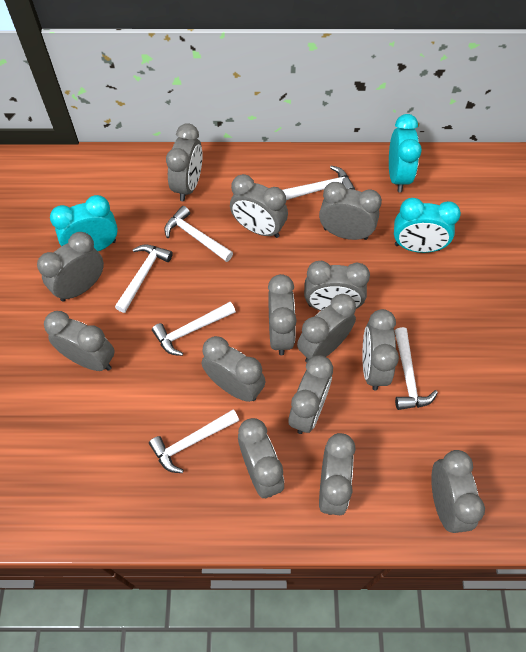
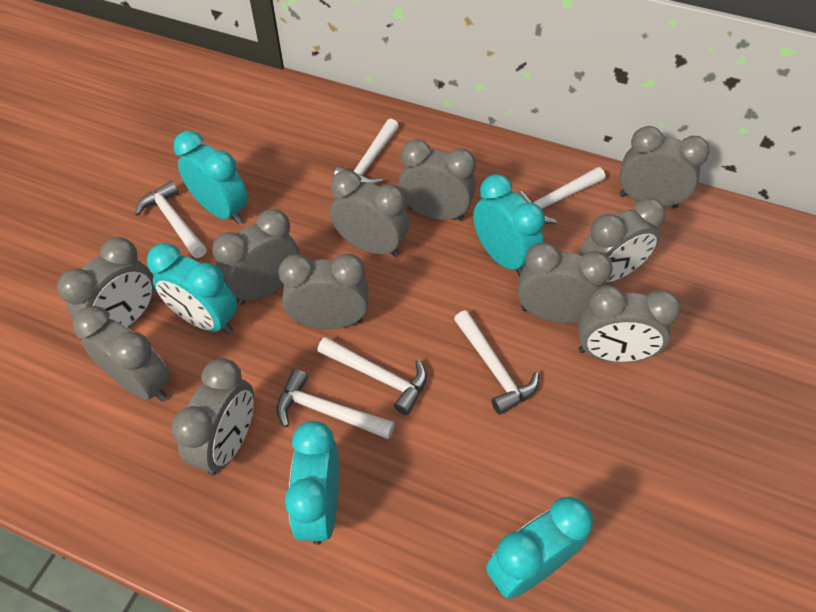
grey clock: [37,232,104,301] [44,311,115,371] [166,123,203,201] [202,336,266,402] [230,174,288,238] [238,418,284,498] [268,274,297,355] [289,355,333,434] [297,294,356,363] [304,261,370,311] [319,182,382,240] [319,433,355,515] [362,309,399,391] [431,450,485,533] = 14 -> [57,237,155,328] [73,306,170,401] [172,358,254,476] [212,209,299,305] [278,254,369,329] [330,170,409,257] [398,139,476,221] [518,243,613,323] [578,198,666,284] [578,285,681,363] [620,126,710,209] = 11
turquoise clock: [50,195,118,251] [389,114,422,192] [394,198,461,253] = 3 -> [147,243,237,334] [174,131,248,224] [285,421,339,545] [473,174,545,276] [486,497,593,599] = 5

